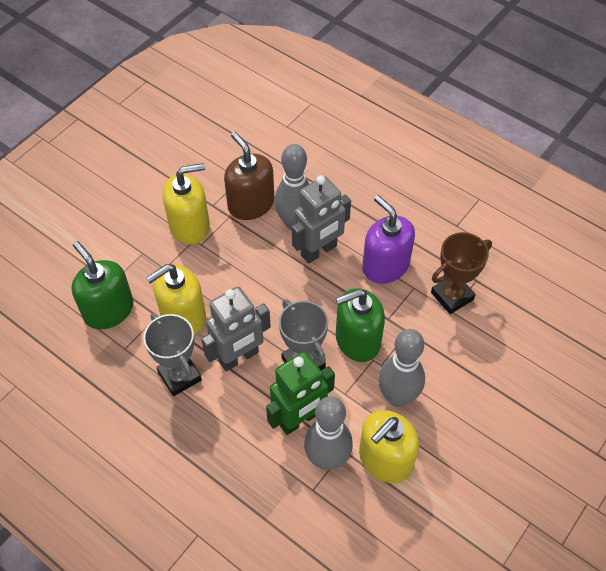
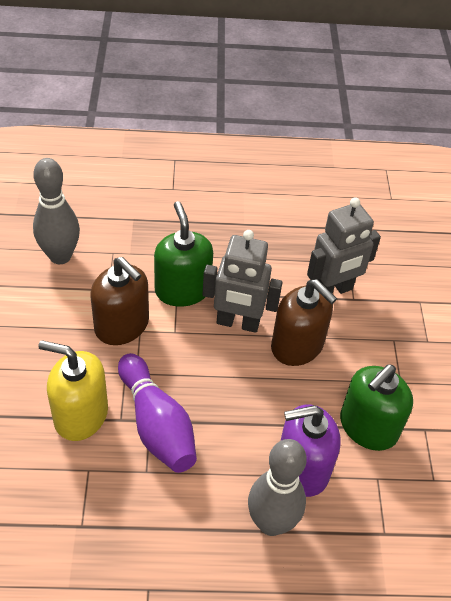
brown soap dispenser: [224,132,274,220] = 1 -> [90,257,149,345] [271,279,337,366] = 2
brown trophy: [431,232,492,314] = 1 -> none = 0
green robot: [266,351,335,435] = 1 -> none = 0
grey bowling pin: [274,144,309,230] [304,396,353,470] [378,329,425,407] = 3 -> [33,158,80,264] [248,439,307,536] = 2
grey trophy: [143,313,202,396] [279,299,328,370] = 2 -> none = 0
purple bowling pin: none = 0 -> [118,353,197,473] = 1
yellow soap dispenser: [146,264,206,334] [163,163,210,245] [359,410,419,483] = 3 -> [38,340,108,441] = 1

